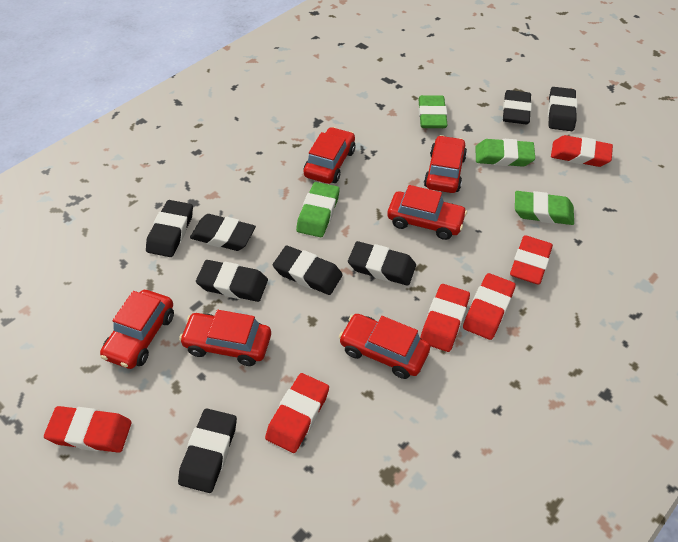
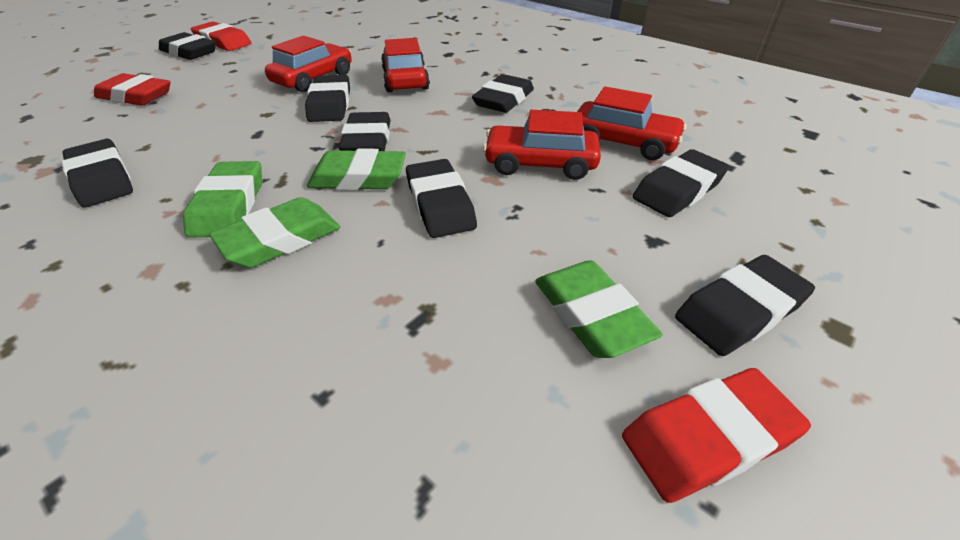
red car: [100,290,174,369] [179,310,271,366] [304,127,355,184] [339,314,430,379] [387,185,467,240] [424,135,467,193] = 6 -> [265,36,352,92] [381,38,430,92] [483,110,601,180] [577,87,687,160] = 4
red eraser: [44,406,132,453] [265,373,329,453] [420,284,470,352] [463,273,516,340] [510,235,553,284] [551,135,613,167] = 6 -> [94,73,171,106] [190,22,252,51] [622,368,811,503] = 3

